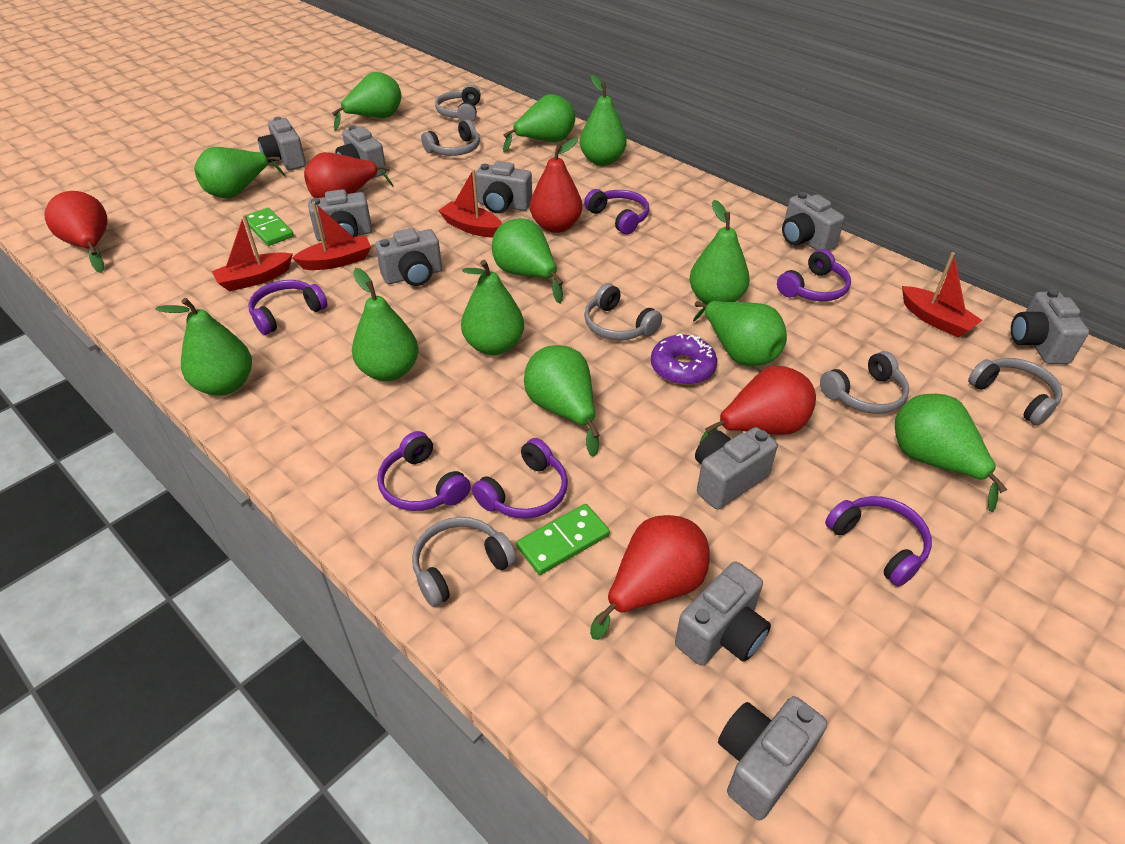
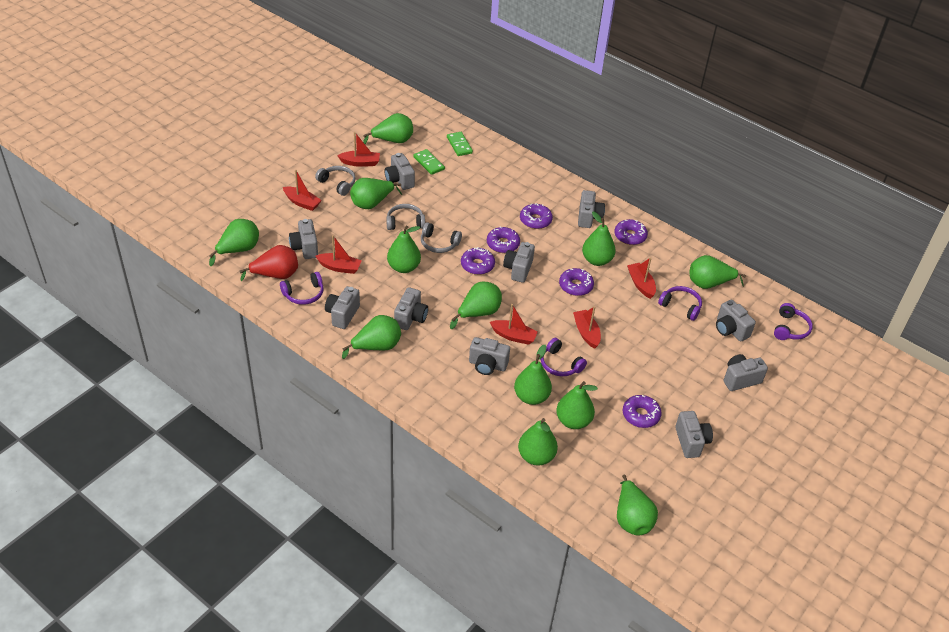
grey headphones: [412,517,516,607] [421,119,480,156] [435,85,481,122] [584,283,662,340] [820,351,909,414] [968,358,1063,426] = 6 -> [315,166,356,196] [386,204,425,230] [421,222,462,253] = 3
purple donut: [651,333,717,385] = 1 -> [461,247,495,275] [487,227,520,253] [520,203,553,229] [559,268,594,296] [614,219,648,245] [623,395,662,428] = 6
purple headphones: [248,280,327,335] [377,431,471,511] [472,438,568,519] [584,189,649,234] [777,249,851,301] [825,496,932,586] = 6 -> [280,272,324,305] [541,338,587,376] [658,286,702,321] [774,303,813,340] = 4
red boat: [212,214,293,292] [292,202,371,270] [438,170,502,238] [902,252,983,338] = 4 -> [283,170,322,211] [316,235,362,274] [337,132,380,167] [490,304,538,345] [573,306,601,349] [627,257,656,299] = 6
red pear: [45,191,107,273] [304,152,393,198] [530,138,582,233] [590,515,710,640] [699,366,816,444] = 5 -> [240,245,298,281] = 1

